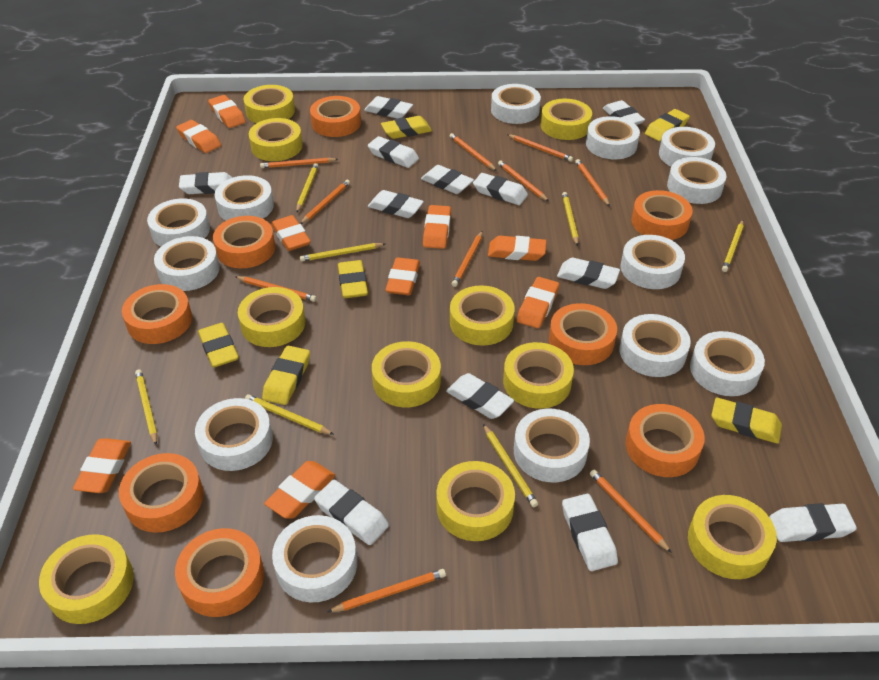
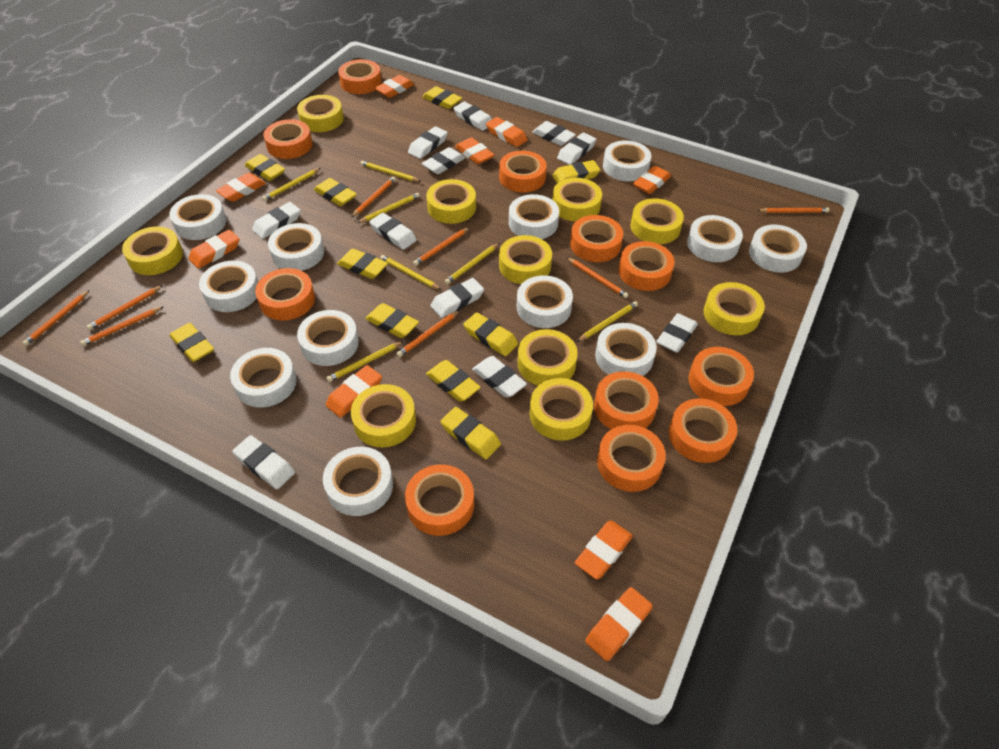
orange pencil: [235,276,316,302] [260,158,338,168] [300,180,350,224] [327,569,446,612] [450,133,497,171] [452,231,482,287] [498,160,549,201] [507,134,573,162] [575,159,610,206] [590,470,672,553] = 10 -> [22,290,90,346] [80,307,163,346] [87,285,163,330] [351,177,396,217] [397,310,460,357] [413,227,470,266] [567,257,629,298] [757,208,829,213] = 8
orange tape: [119,453,204,533] [122,284,192,344] [175,528,264,617] [213,216,276,268] [310,96,361,137] [549,303,617,365] [626,404,705,477] [631,190,693,240] = 8 -> [255,268,315,320] [263,119,313,159] [338,59,382,94] [405,464,474,536] [499,151,547,192] [570,215,623,262] [594,371,659,429] [597,425,666,492] [619,241,675,291] [669,399,737,463] [689,347,754,406] = 11
white eraser: [179,172,233,194] [314,480,389,545] [364,96,413,119] [368,136,419,168] [368,190,424,218] [421,165,474,194] [446,373,514,419] [473,173,528,205] [557,258,620,289] [562,494,618,571] [603,100,645,125] [769,503,857,542] = 12 -> [232,435,295,489] [252,202,301,239] [369,213,417,250] [408,126,448,159] [422,147,465,174] [430,278,484,318] [453,102,492,131] [472,356,527,398] [532,121,576,146] [557,133,596,165] [656,313,698,353] = 11
white tape: [147,198,210,247] [154,236,220,291] [195,398,273,471] [215,175,274,220] [272,515,357,603] [491,84,541,124] [514,409,590,482] [586,116,640,159] [619,314,691,377] [621,235,685,289] [659,127,715,166] [667,157,726,204] [690,331,765,396] = 13 -> [169,194,226,240] [199,261,258,312] [230,348,297,407] [268,223,324,271] [297,310,359,366] [323,447,393,516] [509,194,559,239] [517,275,573,328] [595,323,657,376] [603,140,651,181] [687,215,743,262] [749,225,807,272] = 12
yellow eraser: [198,323,239,367] [262,346,310,405] [338,260,368,298] [381,116,432,139] [645,109,690,141] [711,398,782,444] = 6 -> [170,323,214,362] [245,154,285,181] [314,178,357,206] [337,249,388,279] [365,303,419,338] [422,86,462,109] [426,360,481,402] [440,407,501,459] [463,312,518,356] [552,160,600,183] = 10

